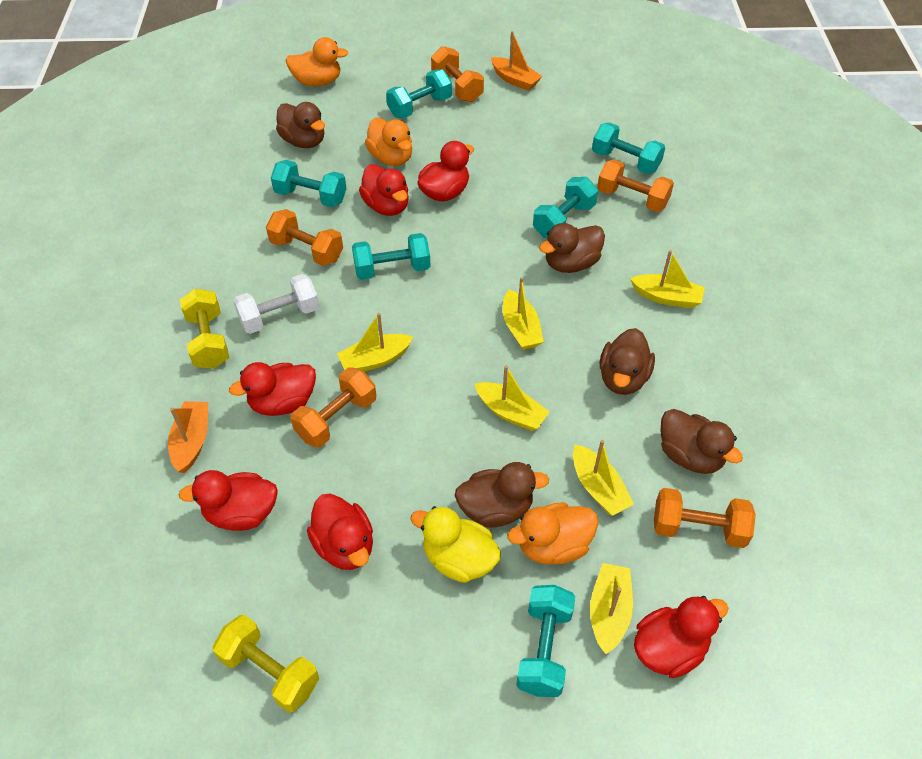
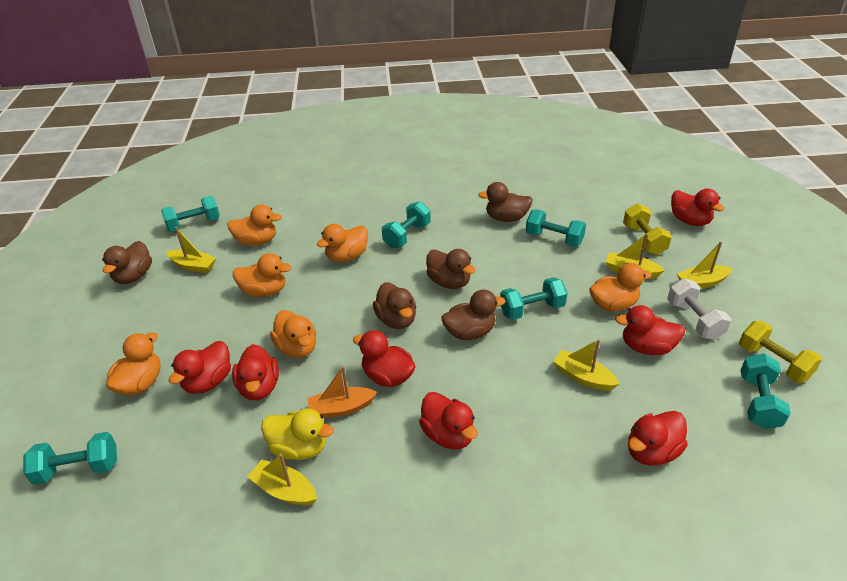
orange boat: [168,401,208,473] [491,31,542,91] = 2 -> [307,366,377,418] = 1
orange duck: [286,37,348,87] [365,118,412,166] [507,502,598,564] = 3 -> [106,332,161,395] [227,205,282,246] [233,253,292,297] [270,310,316,358] [317,224,368,262] [589,263,652,312] = 6
orange dumbbell: [266,209,343,266] [291,367,376,447] [431,46,484,102] [597,159,674,212] [654,488,756,548] = 5 -> none = 0
red duck: [178,470,278,531] [229,362,316,416] [307,494,373,570] [359,164,409,216] [417,141,474,202] [634,596,729,678] = 6 -> [169,341,231,394] [232,344,279,400] [353,330,416,387] [419,392,478,449] [615,305,685,355] [628,411,688,466] [671,189,724,226] = 7
yellow boat: [337,313,413,371] [475,365,550,431] [503,277,544,350] [573,440,634,516] [590,563,633,654] [630,250,705,308] = 6 -> [166,227,216,273] [247,453,317,505] [553,339,619,391] [606,233,665,279] [677,241,733,289] = 5

